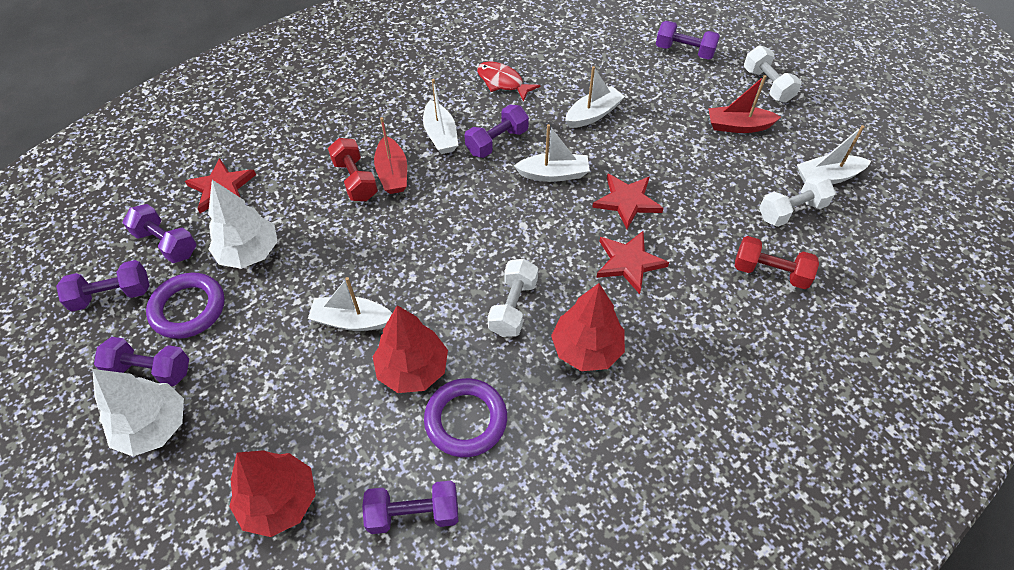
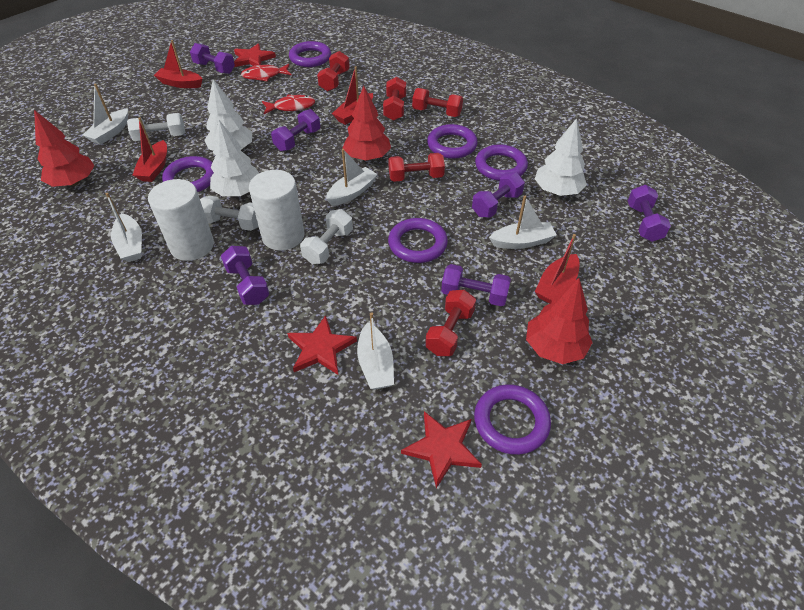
purple ring: [146,273,225,339] [424,378,507,457] = 2 -> [162,156,214,192] [289,41,331,67] [388,218,448,263] [427,124,477,159] [474,384,551,455] [475,145,528,181] = 6
red boat: [374,117,407,194] [708,75,781,133] = 2 -> [133,117,167,182] [154,40,202,88] [332,66,373,125] [535,234,580,304] = 4
red dumbbell: [328,138,378,201] [735,236,819,289] = 2 -> [317,51,350,91] [383,77,406,121] [388,153,445,182] [412,88,463,117] [425,290,476,356] = 5
red fish: [477,61,541,102] = 1 -> [241,64,292,81] [262,94,315,114] = 2
white cylinder: none = 0 -> [148,179,214,261] [249,170,304,250] = 2
white tree: [92,369,184,456] [208,180,278,269] = 2 -> [204,79,252,150] [210,120,259,196] [535,118,587,196] = 3

